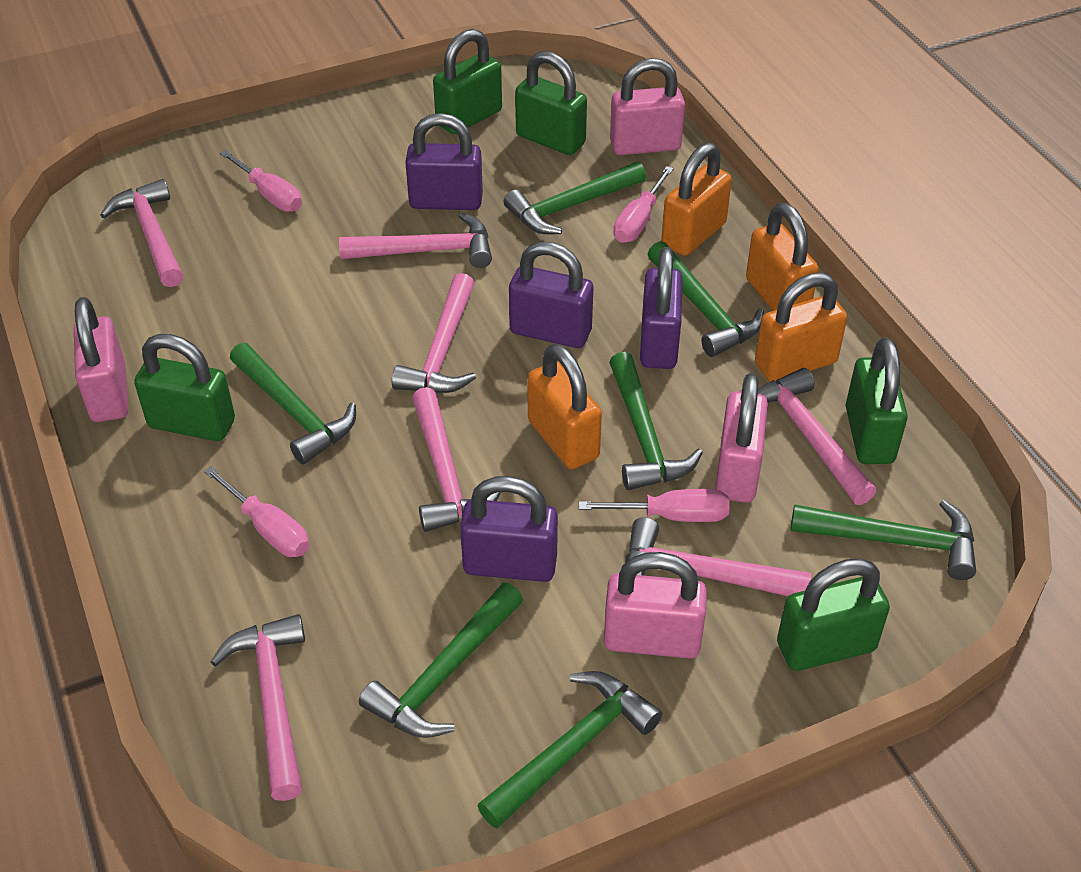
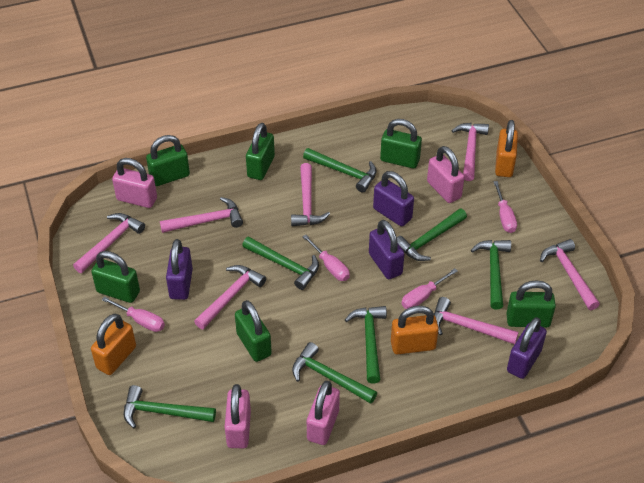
green padlock: [134,334,235,441] [433,29,502,134] [515,51,587,155] [777,558,890,671] [846,338,908,464] = 5 -> [91,251,140,303] [146,135,190,186] [235,300,272,362] [246,123,275,180] [380,119,422,169] [506,280,556,328] = 6
orange padlock: [527,344,602,469] [661,143,732,256] [746,203,819,311] [755,272,847,382] = 4 -> [91,314,136,375] [391,306,439,354] [495,120,518,177] = 3

